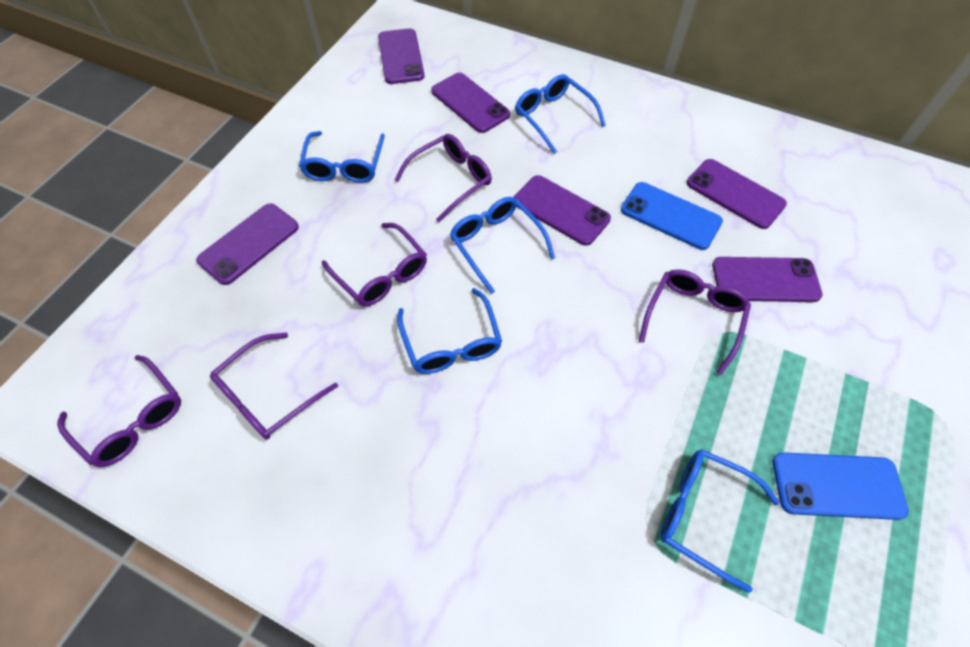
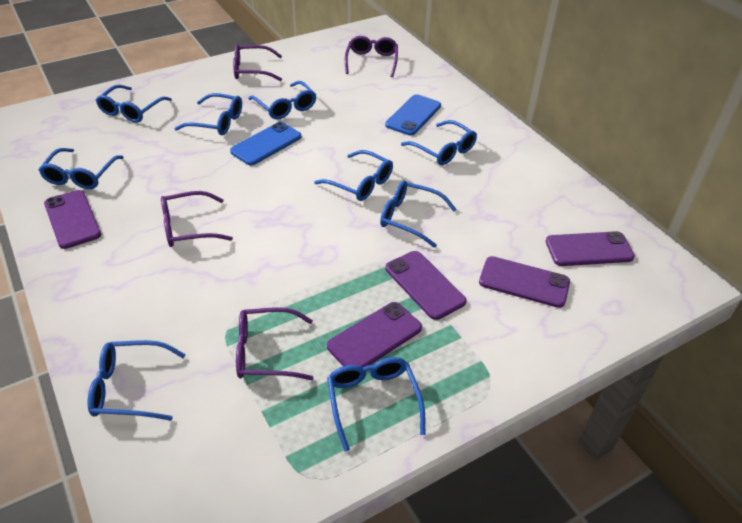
blue glasses: [299,131,385,183] [397,288,502,374] [450,197,555,294] [515,74,606,154] [660,449,780,593] = 5 -> [39,148,124,189] [88,340,186,421] [96,85,172,123] [174,93,242,135] [248,81,316,119] [314,150,393,201] [327,357,425,452] [380,180,457,248] [401,120,477,165] = 9
purple glasses: [57,355,181,467] [210,332,338,439] [322,223,427,306] [395,134,492,222] [639,269,751,375] = 5 -> [161,191,233,247] [233,44,282,81] [236,307,313,380] [345,36,398,77] = 4
purple phone: [196,203,299,285] [378,28,425,84] [431,73,510,133] [513,175,611,246] [687,159,787,229] [712,257,823,302] = 6 -> [44,190,101,249] [327,302,422,367] [385,251,466,320] [479,256,570,308] [546,231,635,266] = 5

